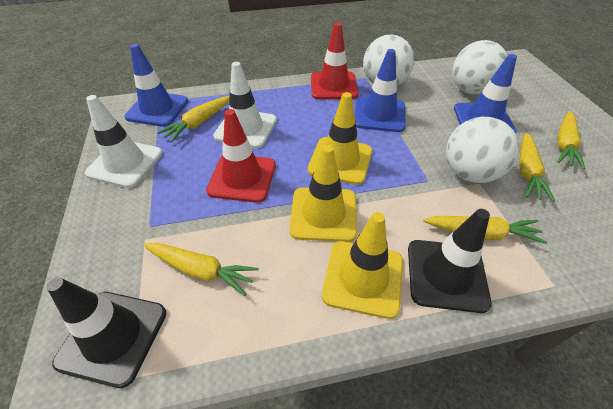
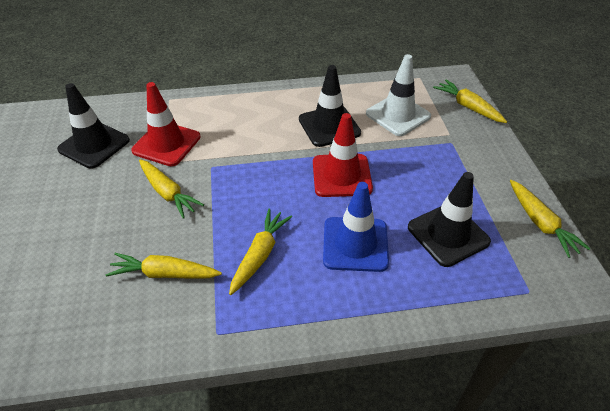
black traffic cone: [47,277,166,388] [408,209,492,313] = 2 -> [57,83,130,169] [299,65,361,147] [408,172,491,267] = 3
blue traffic cone: [124,44,188,127] [354,49,405,132] [454,54,517,134] = 3 -> [323,182,389,272] = 1
white ball: [363,35,414,85] [446,117,519,183] [453,40,508,95] = 3 -> none = 0
white traffic cone: [85,95,163,188] [213,62,277,148] = 2 -> [366,54,431,136] = 1
yellow traffic cone: [290,145,357,242] [308,92,372,185] [322,212,403,319] = 3 -> none = 0

